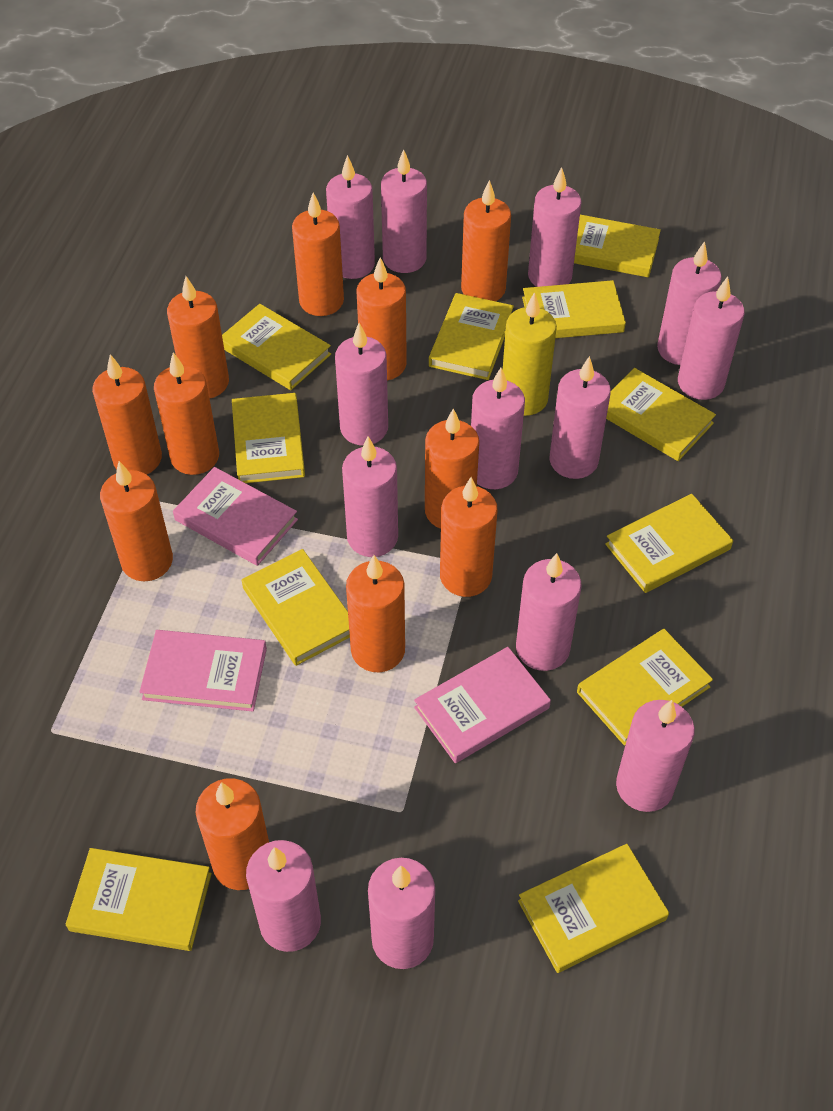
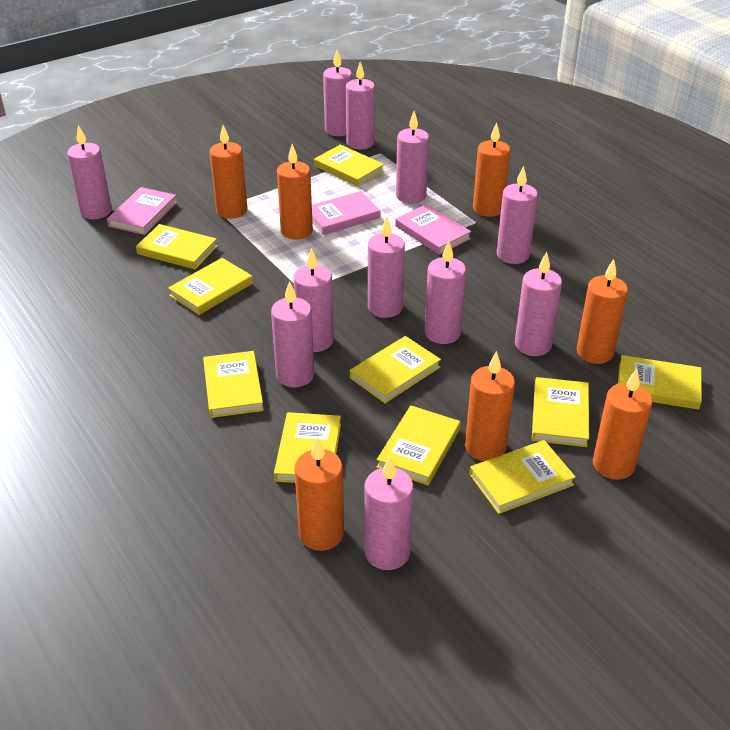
orange candle: [92,354,162,475] [100,461,173,581] [154,352,219,475] [167,276,229,399] [196,778,269,890] [292,193,344,316] [346,555,405,672] [356,257,407,381] [425,409,479,529] [440,477,498,597] [461,180,511,301] = 11 -> [210,125,247,219] [277,144,313,240] [294,437,344,551] [465,351,515,461] [473,122,510,217] [577,259,628,364] [593,369,652,480] = 7
pink candle: [246,840,321,952] [326,155,375,279] [335,323,388,446] [342,436,398,557] [368,858,435,969] [381,149,427,273] [471,368,525,489] [516,553,582,671] [528,167,582,287] [549,356,611,479] [616,700,695,812] [657,241,722,365] [678,276,745,400] = 13 -> [67,125,112,219] [271,281,314,387] [293,248,334,352] [323,50,352,136] [346,62,375,150] [364,456,414,570] [368,216,405,318] [396,111,429,204] [425,241,466,344] [497,166,538,264] [515,252,562,356] = 11
yellow book: [65,848,212,951] [222,304,331,390] [232,393,305,483] [242,549,350,666] [429,293,514,380] [518,844,669,973] [522,280,626,338] [574,215,661,277] [577,629,713,746] [605,494,733,593] [606,368,716,461] = 11 -> [136,224,217,270] [168,258,253,315] [203,351,264,418] [274,412,341,483] [314,144,385,187] [350,336,441,403] [376,405,461,485] [470,440,576,514] [532,377,589,447] [618,355,702,410] = 10
yellow candle: [503,292,557,416] = 1 -> none = 0

